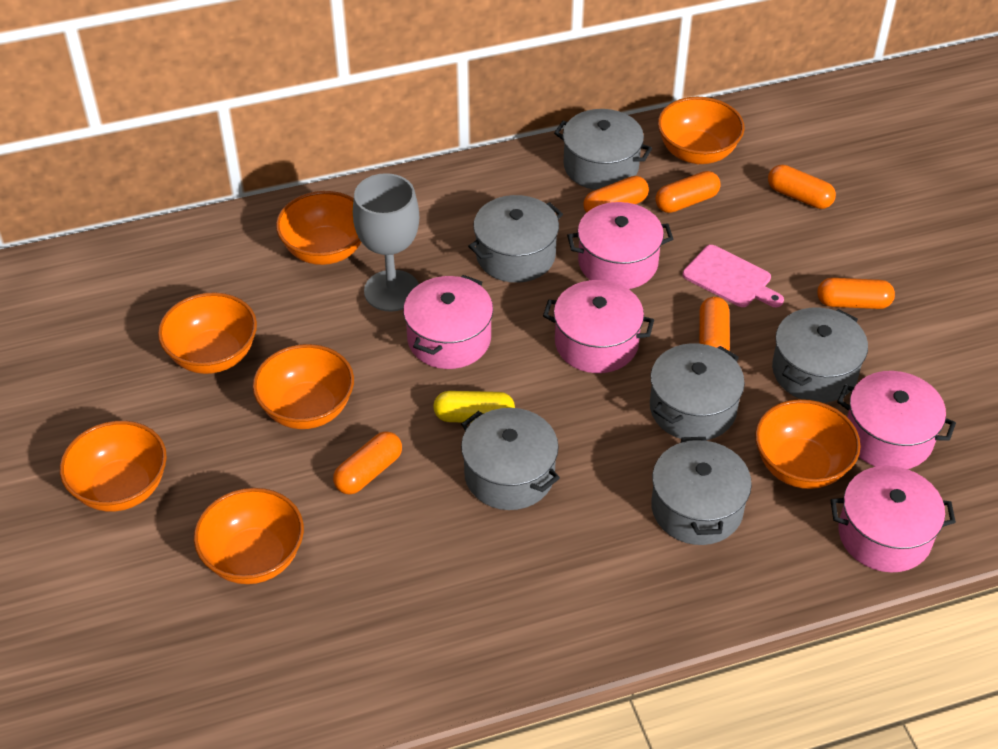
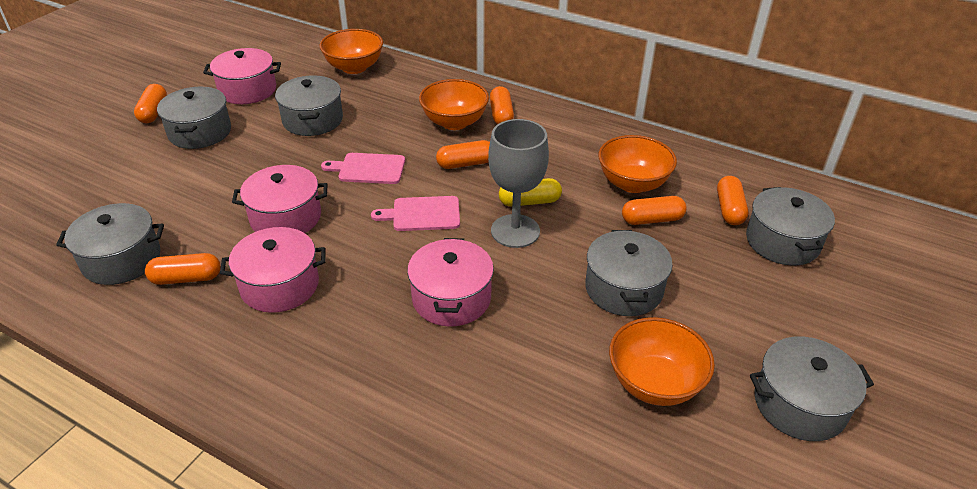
orange bowl: [60,421,167,512] [158,292,257,374] [194,488,304,584] [253,344,354,429] [276,191,361,265] [658,97,744,164] [755,399,861,489] = 7 -> [319,29,383,74] [419,79,489,130] [598,135,677,193] [609,317,715,406] = 4
pink cutting board: [683,245,784,307] = 1 -> [321,153,405,184] [371,196,460,231] = 2
pink pot: [403,275,493,369] [543,280,654,373] [567,202,673,289] [831,466,956,573] [837,371,956,469] = 5 -> [203,48,281,104] [220,227,326,313] [232,165,328,233] [407,238,494,327] = 4

